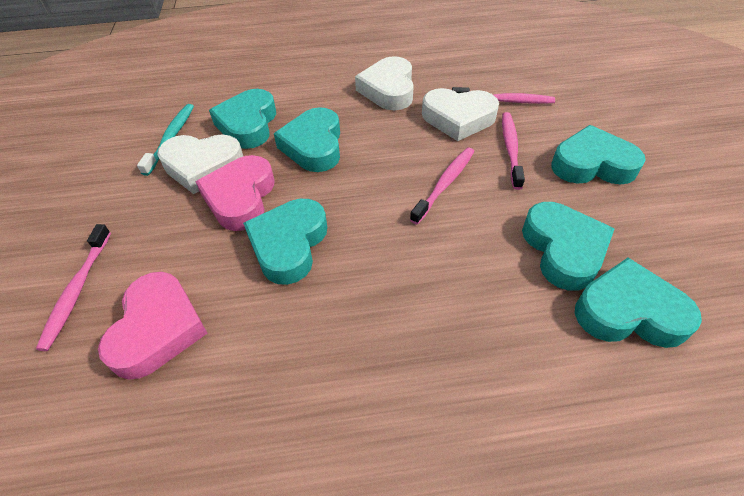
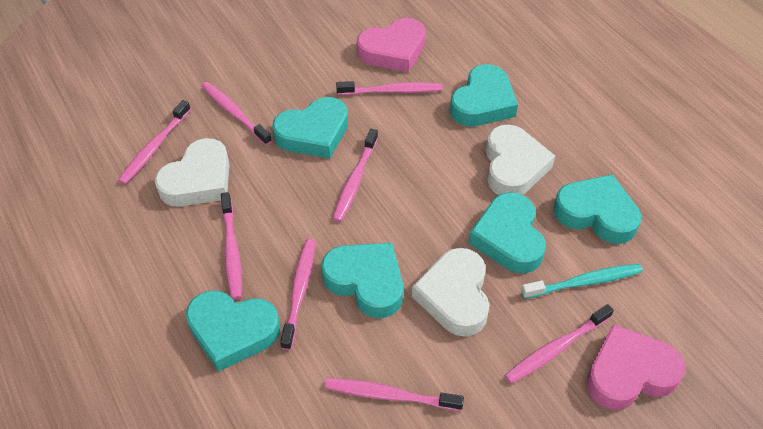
pink toothbrush: [36,224,111,351] [410,147,474,224] [452,87,555,104] [502,112,525,190] = 4 -> [118,100,191,184] [202,82,272,145] [221,192,242,300] [280,239,315,350] [324,378,464,411] [333,129,378,222] [336,81,443,95] [504,304,614,384] = 8

